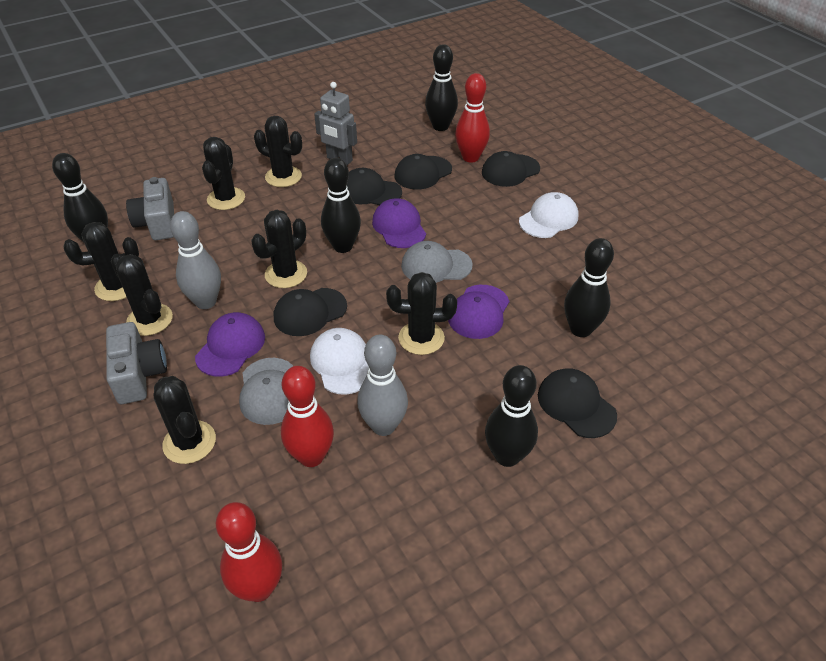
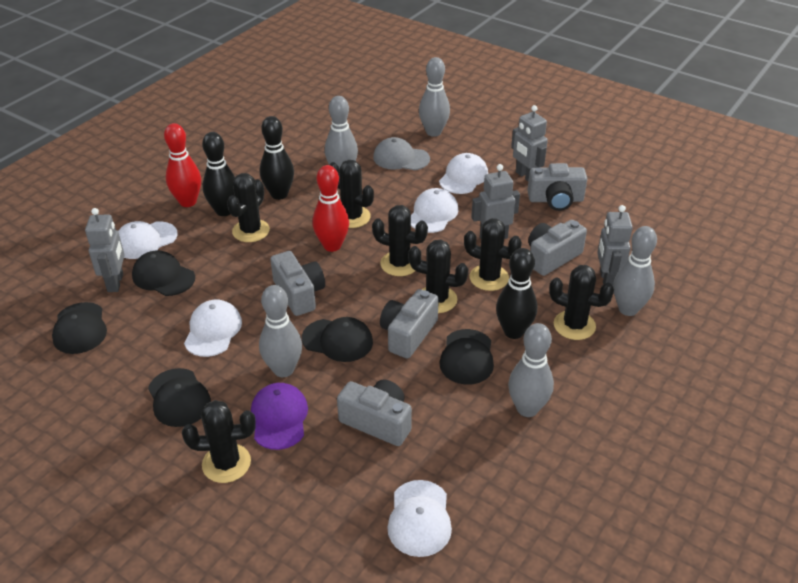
black bowling pin: [52,153,108,242] [321,158,361,253] [425,44,458,131] [485,365,538,467] [564,238,614,337] = 5 -> [202,132,235,216] [260,116,294,200] [496,248,537,339] = 3
grey bowling pin: [170,211,221,309] [357,335,408,436] = 2 -> [259,285,302,377] [325,96,358,168] [419,57,450,137] [508,323,554,417] [613,226,657,316] = 5
grey camera: [106,322,167,404] [126,177,174,240] = 2 -> [270,251,325,316] [337,379,412,446] [380,289,439,359] [527,163,587,211] [528,220,587,276] = 5
grey cap: [239,358,293,425] [401,241,473,283] = 2 -> [373,137,430,170] = 1
grey robot: [314,82,357,165] = 1 -> [85,208,125,292] [471,164,520,239] [511,105,548,181] [597,205,633,286] = 4
purple cap: [195,312,265,377] [372,198,426,248] [448,285,510,339] = 3 -> [251,383,308,450] = 1
red bowling pin: [216,502,282,602] [281,366,334,467] [455,73,490,163] = 3 -> [164,123,201,207] [312,165,349,252] = 2
white cap: [310,328,369,395] [519,192,578,238] = 2 -> [118,221,178,259] [184,300,242,357] [387,480,452,557] [411,188,458,233] [439,153,488,194] = 5

